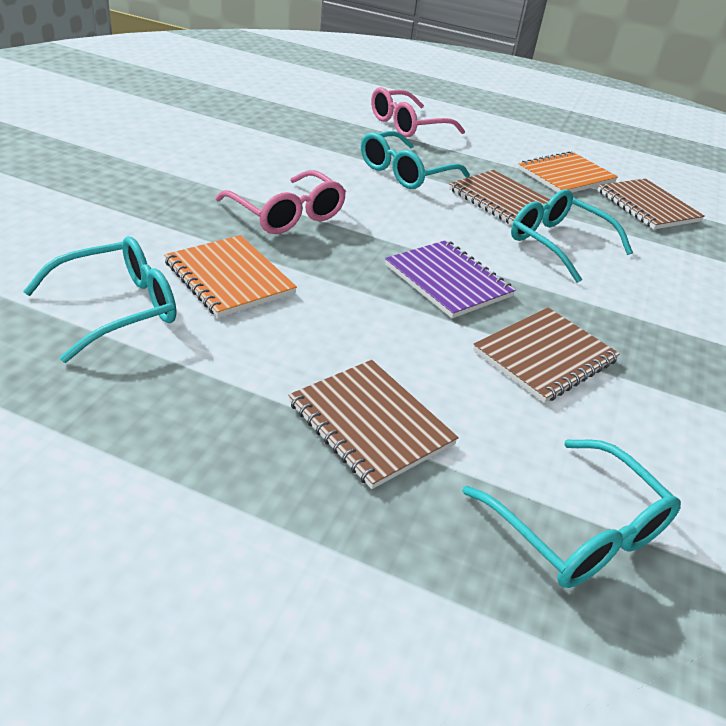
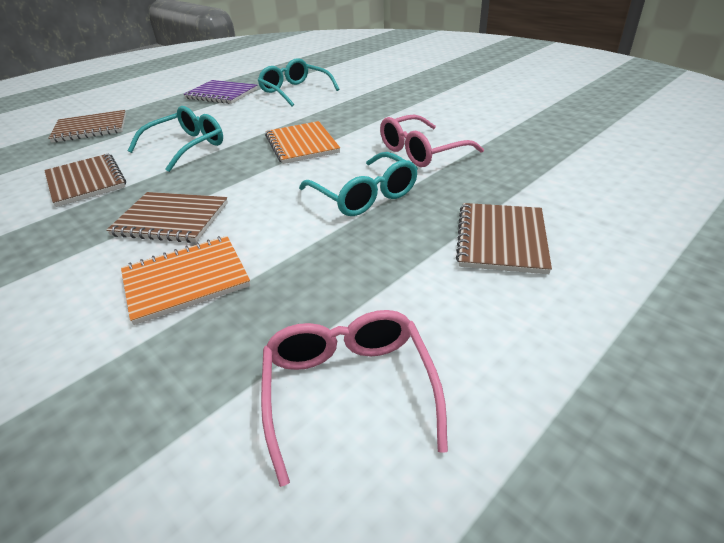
turquoise glasses: [23,237,176,363] [361,131,470,189] [462,439,681,588] [511,189,633,283] = 4 -> [127,106,223,172] [258,58,340,107] [299,152,418,216] = 3

